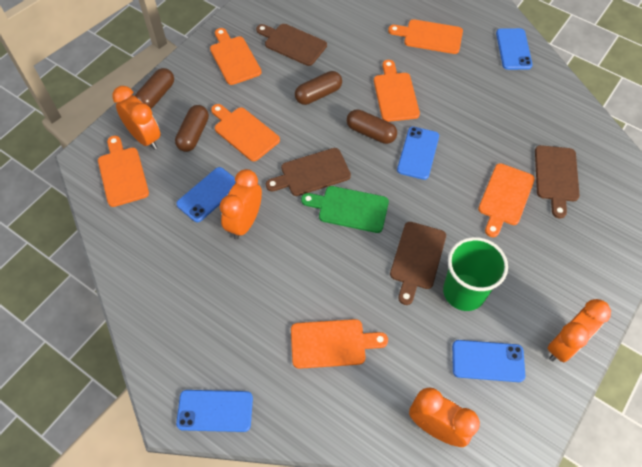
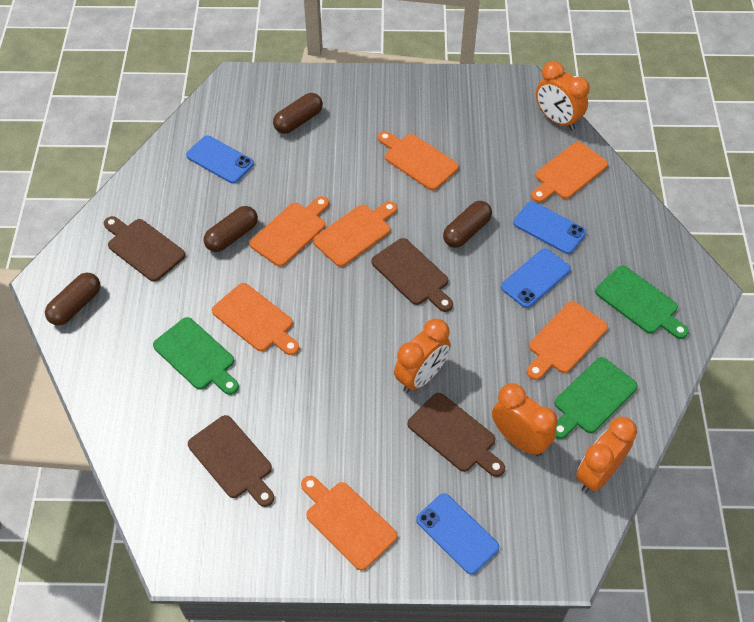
blue phone: [176,167,236,222] [176,390,253,432] [397,127,439,180] [452,340,525,382] [496,28,533,70] = 5 -> [186,135,254,183] [416,493,499,574] [501,248,571,308] [513,201,586,254] = 4
green cup: [443,237,508,311] = 1 -> none = 0
green cutting board: [301,186,389,233] = 1 -> [153,317,239,395] [555,357,638,439] [595,265,689,339] = 3

